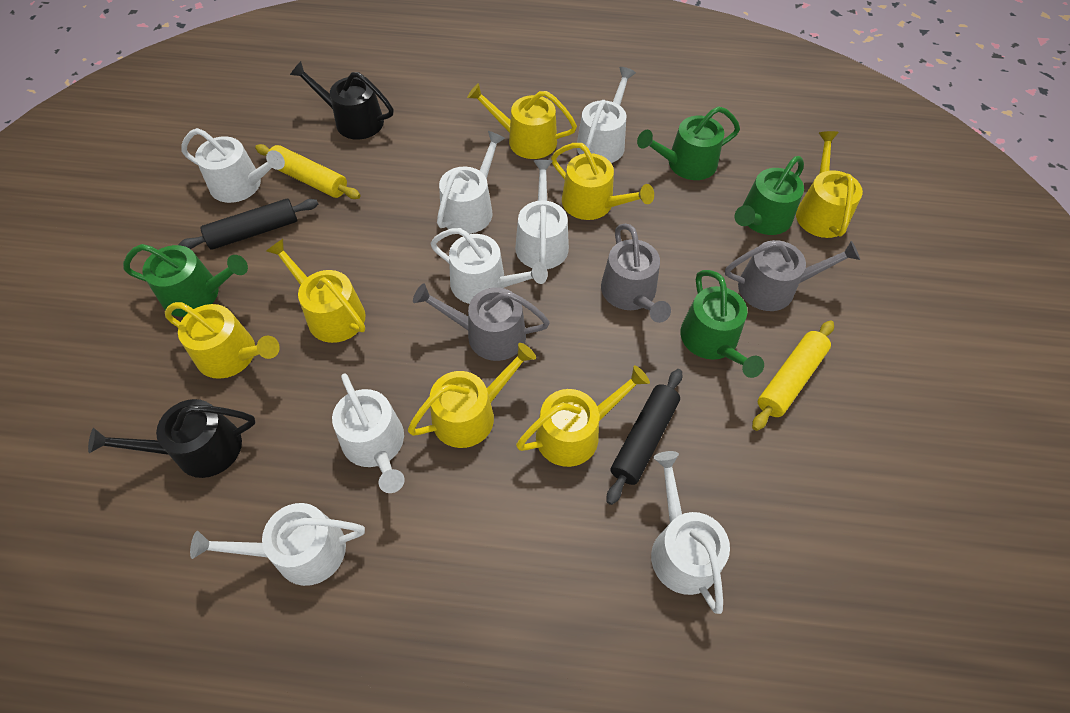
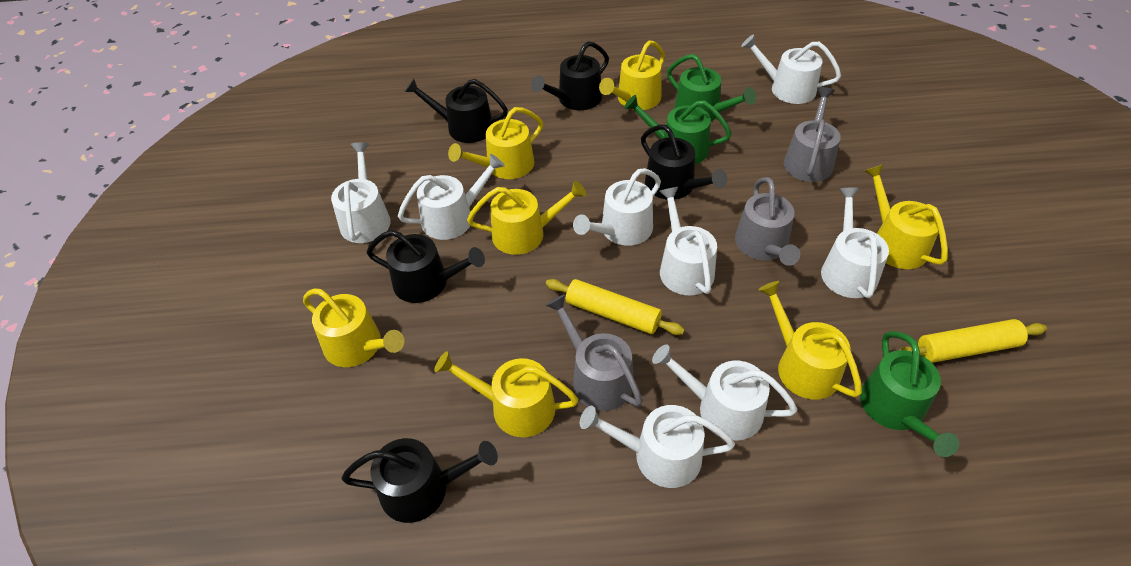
black rolling pin: [178,199,318,250] [607,369,682,505] = 2 -> none = 0
black watering can: [88,399,255,478] [290,61,393,140] = 2 -> [342,438,498,523] [367,230,485,303] [405,78,508,143] [531,41,609,110] [641,124,727,199] = 5
green watering can: [123,244,248,317] [637,106,740,180] [680,270,764,378] [735,156,804,235] = 4 -> [624,95,732,164] [667,54,756,121] [860,331,959,457] = 3

